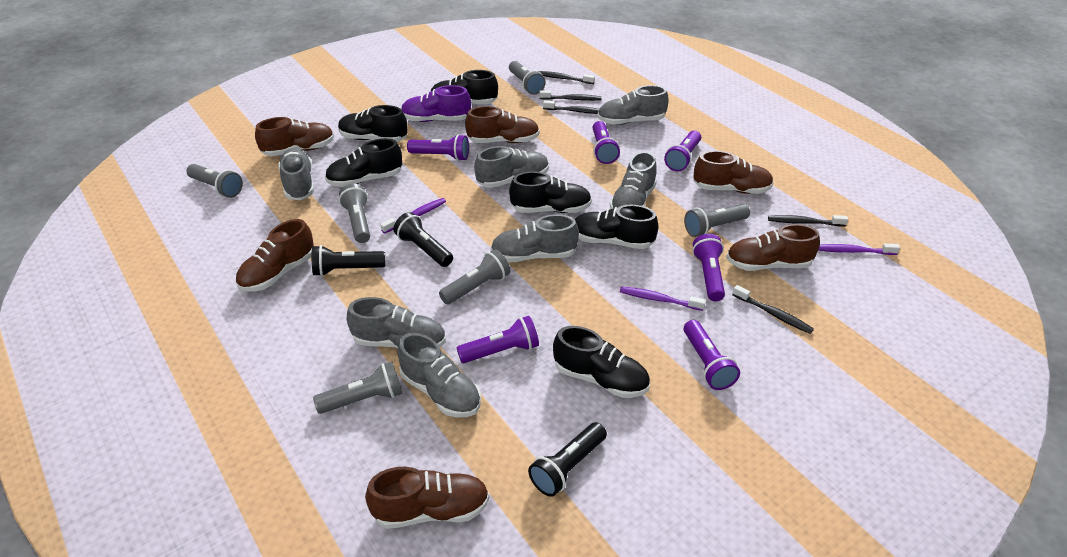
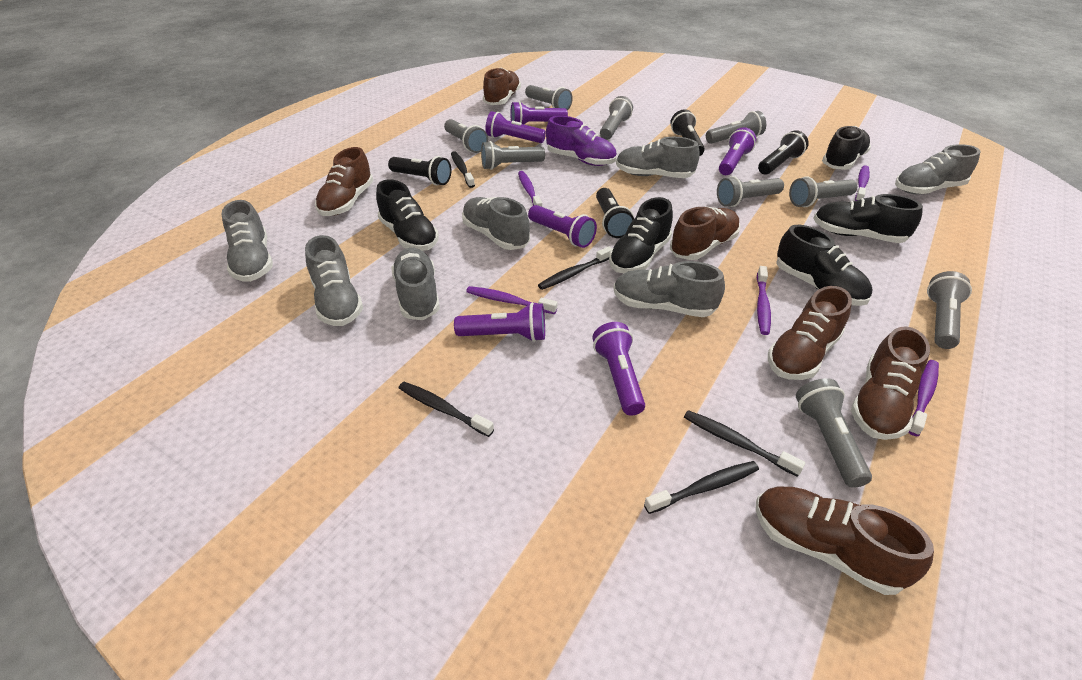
black flashlight: [312,245,386,276] [393,212,453,267] [528,422,607,497] = 3 -> [388,156,451,185] [596,188,634,238] [670,109,705,156] [758,130,809,175] = 4
black shoe: [325,138,402,187] [338,105,408,142] [431,70,498,104] [509,171,592,213] [553,326,650,398] [575,205,659,249] = 6 -> [376,180,439,251] [609,197,673,273] [776,225,873,306] [813,194,923,243] [822,126,871,170] = 5
grey flashlight: [186,164,243,198] [313,362,403,414] [339,184,370,243] [439,249,510,305] [509,61,545,95] [684,204,750,237] = 6 -> [444,119,488,153] [481,141,545,170] [525,85,573,110] [600,96,633,140] [706,111,766,144] [717,176,784,207] [789,176,857,207] [796,378,872,488] [927,271,972,349] = 9
purple toothbrush: [380,198,446,234] [620,286,706,311] [818,243,900,255] = 3 -> [466,286,557,314] [518,171,542,207] [757,266,771,335] [855,165,870,201] [908,360,939,436] = 5

